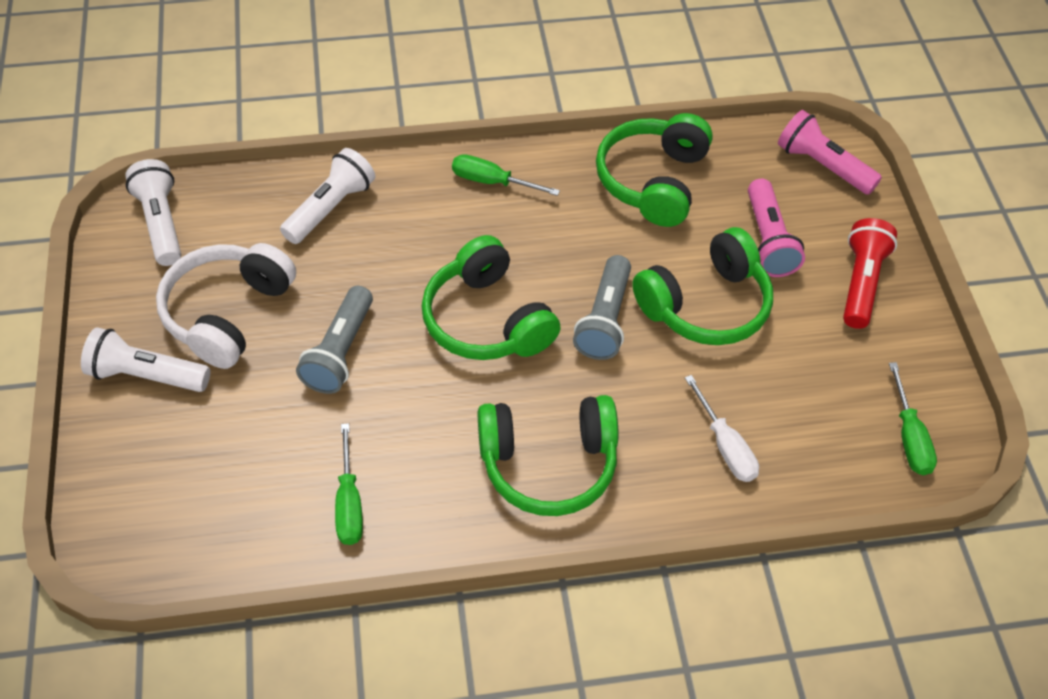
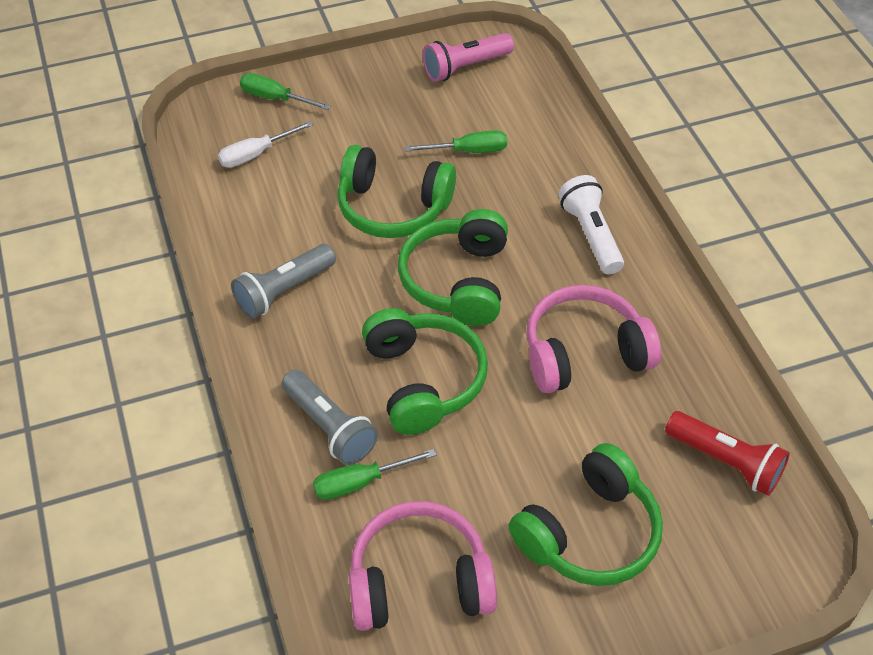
pink flashlight: [748,179,805,277] [778,110,882,195] = 2 -> [423,33,514,82] = 1
pink headphones: none = 0 -> [349,501,497,631] [527,285,661,393] = 2
white flashlight: [81,327,210,392] [125,159,181,266] [280,148,375,244] = 3 -> [558,175,624,275] = 1
white headphones: [156,243,296,369] = 1 -> none = 0

